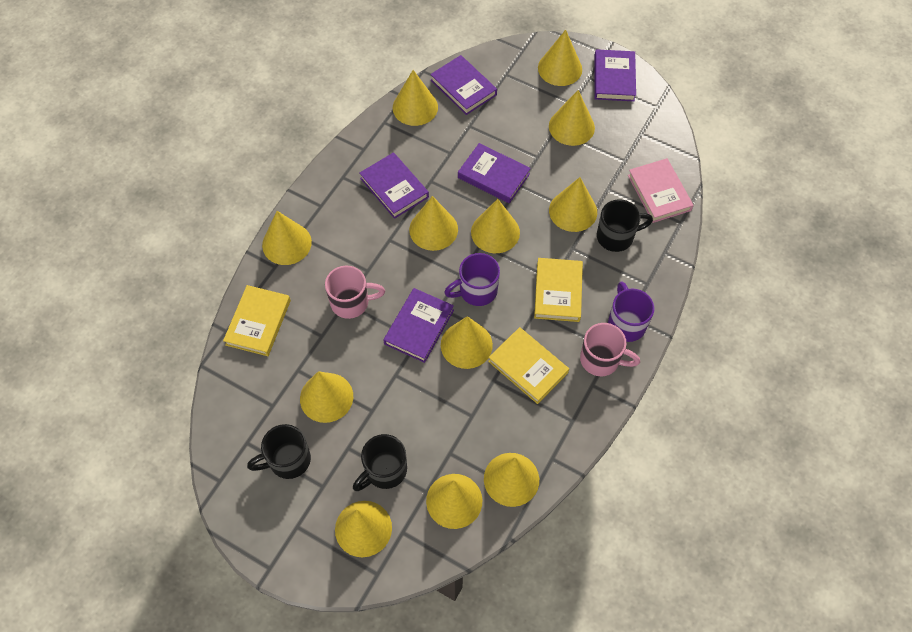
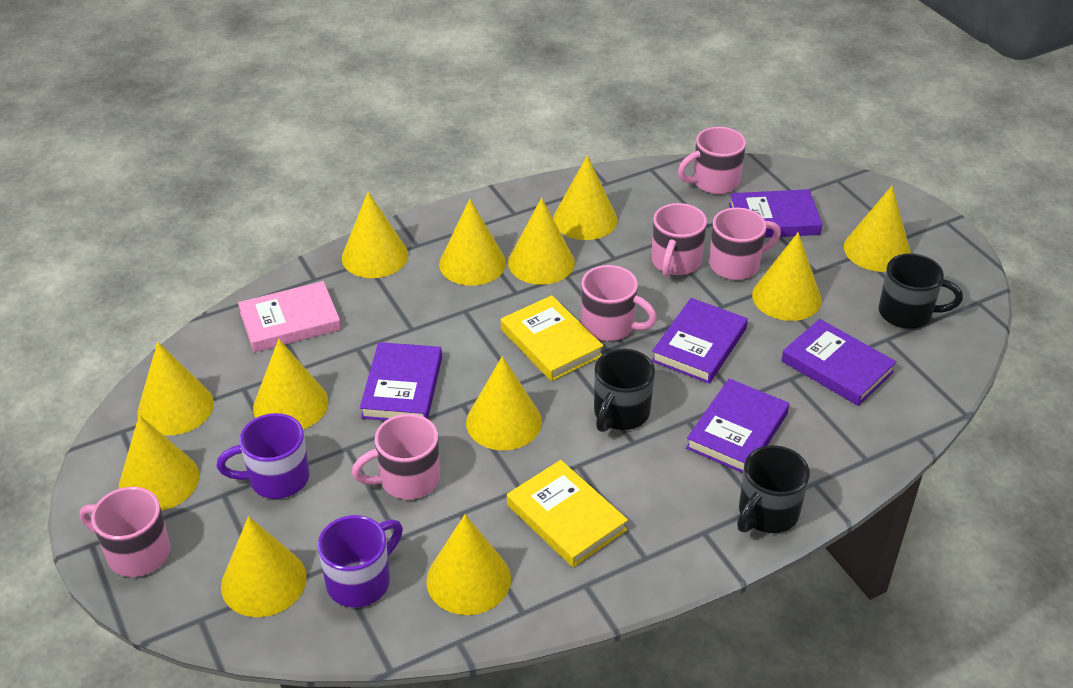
pink mug: [325,266,385,319] [580,323,640,376] = 2 -> [80,487,170,577] [352,414,440,499] [581,265,657,341] [651,203,707,277] [678,127,746,194] [709,207,781,280] = 6
yellow book: [223,285,291,356] [488,327,569,404] [534,258,583,322] = 3 -> [501,295,604,381] [507,460,628,567] = 2

